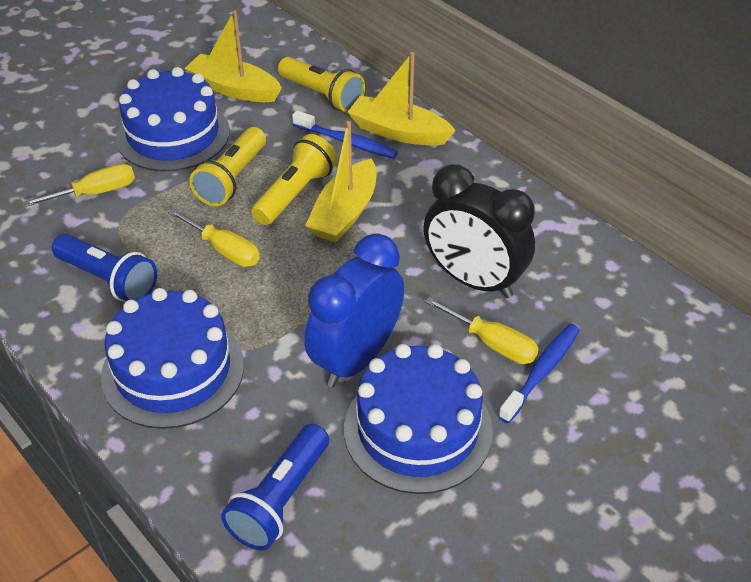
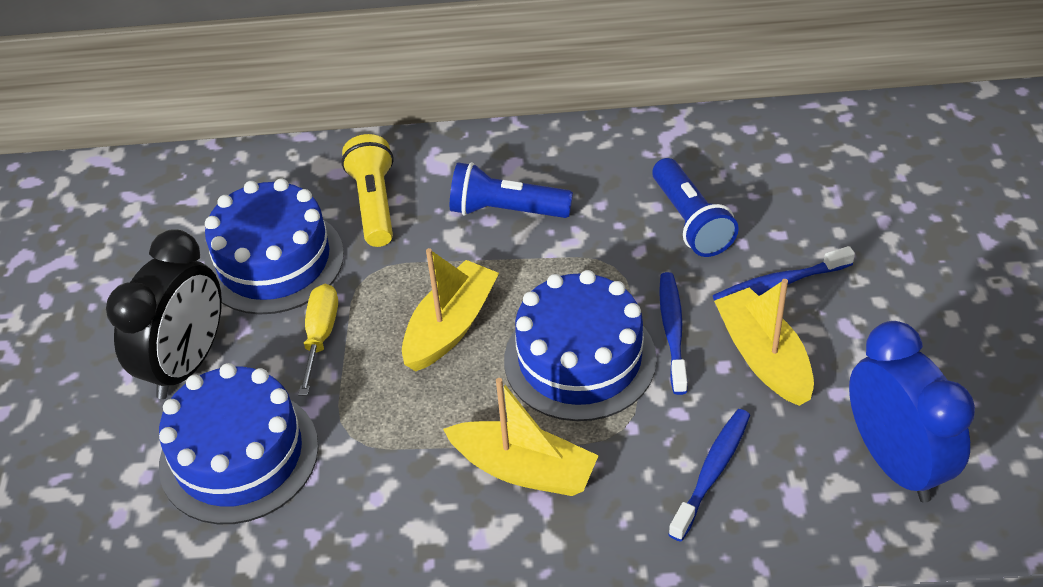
blue toothbrush: [292,111,398,159] [498,324,580,423] = 2 -> [659,272,687,395] [668,409,750,542] [713,246,855,301] = 3
yellow flashlight: [189,127,266,206] [251,134,337,225] [278,57,365,113] = 3 -> [341,134,394,247] = 1
yellow screwdriver: [23,164,135,207] [168,208,260,267] [425,297,539,364] = 3 -> [298,284,338,396] = 1

